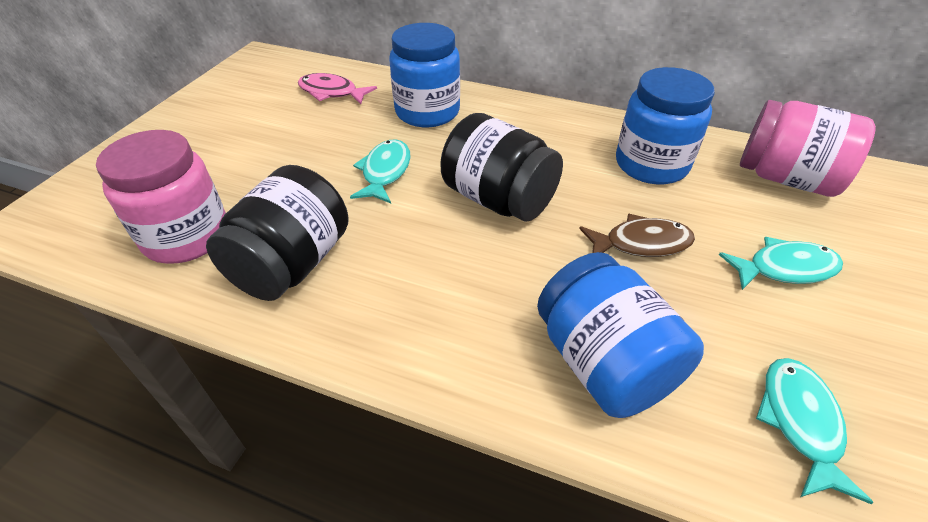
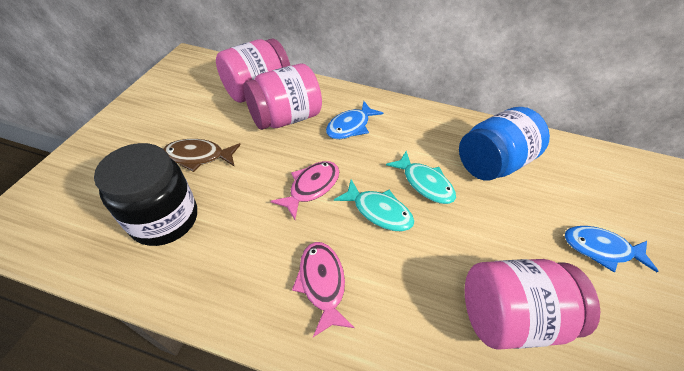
black jar: [206,165,349,301] [440,113,563,222] = 2 -> [94,143,197,246] = 1
blue fish: none = 0 -> [326,101,383,139] [565,226,658,272] = 2
blue jar: [389,23,460,127] [537,252,704,418] [616,67,715,185] = 3 -> [459,107,550,180] = 1
pink fish: [298,73,377,104] = 1 -> [270,161,339,220] [292,242,355,337] = 2
pink jar: [96,130,226,264] [740,100,876,197] = 2 -> [216,38,290,103] [243,64,322,130] [465,259,600,349] = 3
turquoise fish: [350,139,411,203] [719,237,843,290] [756,358,874,504] = 3 -> [334,179,414,231] [386,151,456,204] = 2

